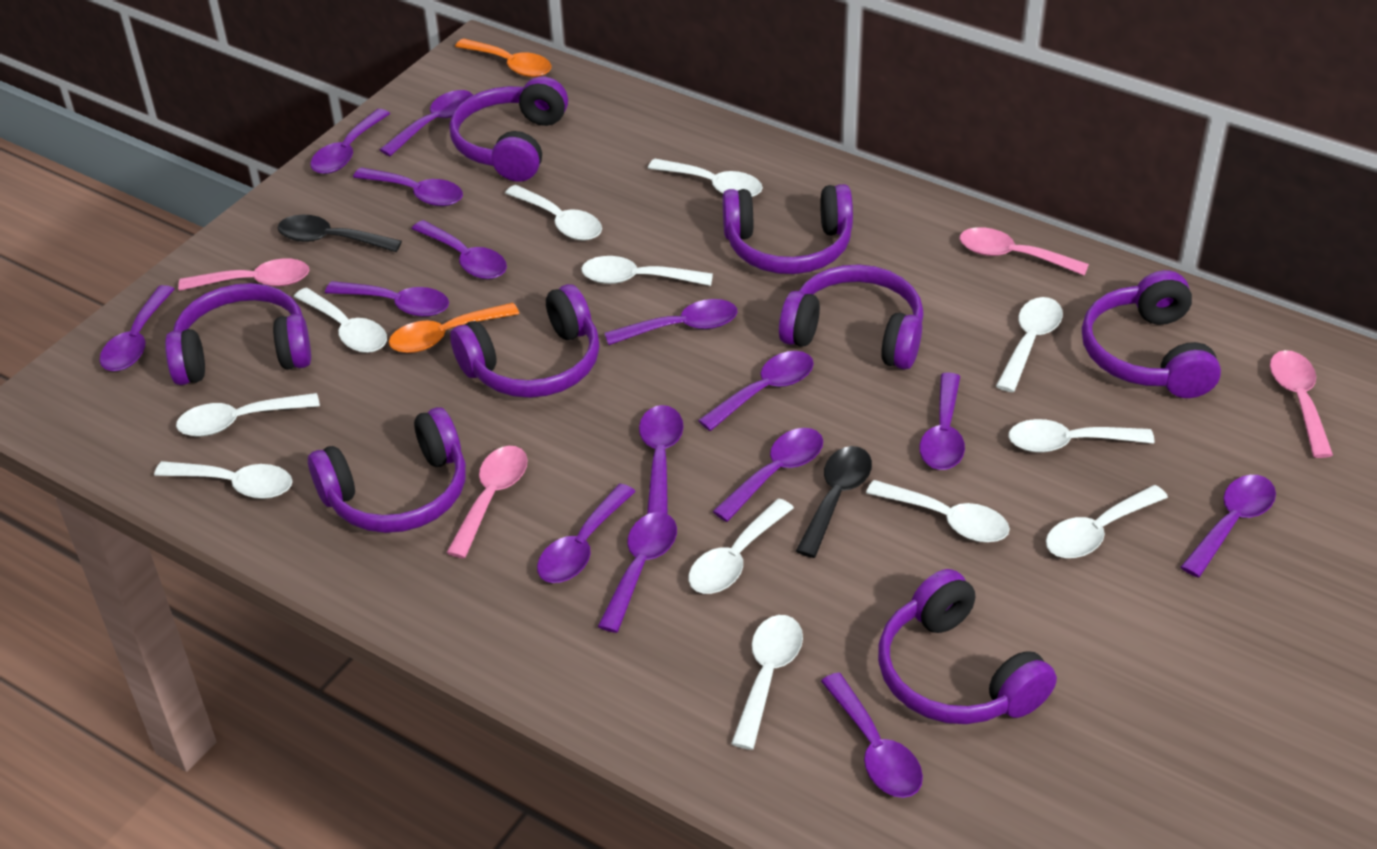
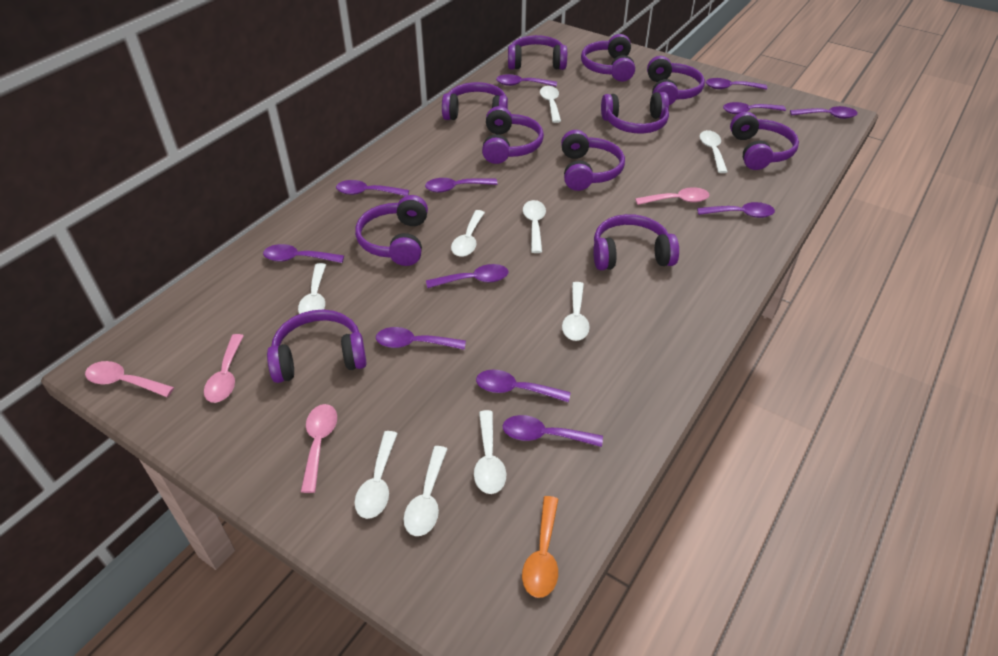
black spoon: [278,215,402,252] [796,446,872,558] = 2 -> none = 0
orange spoon: [389,303,519,353] [455,38,551,77] = 2 -> [522,496,558,598] = 1
purple headphones: [165,283,311,385] [308,407,466,533] [449,77,568,182] [450,284,600,398] [723,184,853,274] [779,264,924,370] [878,569,1057,724] [1082,270,1221,398] = 8 -> [267,310,367,383] [355,195,428,266] [442,82,508,120] [482,106,544,164] [508,35,567,70] [561,130,625,191] [581,34,635,82] [593,214,679,270] [601,92,669,134] [647,56,705,105] [730,112,799,170] = 11
purple spoon: [100,285,175,371] [310,109,390,174] [325,281,449,317] [353,167,463,206] [379,90,473,156] [412,220,507,279] [537,484,636,583] [598,512,677,633] [605,299,738,345] [639,405,683,514] [698,351,814,431] [712,428,823,522] [821,672,923,798] [919,373,965,470] [1181,475,1276,578] = 15 -> [263,244,344,263] [336,180,409,196] [376,327,466,350] [425,178,498,192] [426,264,508,288] [476,370,571,402] [496,74,557,86] [503,415,603,447] [697,202,775,218] [706,78,767,90] [723,102,786,114] [790,106,858,119] = 12
white spoon: [154,461,292,499] [176,393,320,436] [293,288,387,353] [505,185,602,241] [581,256,713,286] [648,159,763,197] [688,498,794,594] [731,615,803,750] [866,480,1010,542] [996,297,1063,392] [1008,419,1154,453] [1046,485,1168,558] = 12 -> [298,263,326,314] [354,431,398,519] [404,446,447,536] [451,210,485,257] [474,410,506,494] [523,200,546,253] [540,86,561,123] [562,282,590,341] [700,130,728,173] = 9

